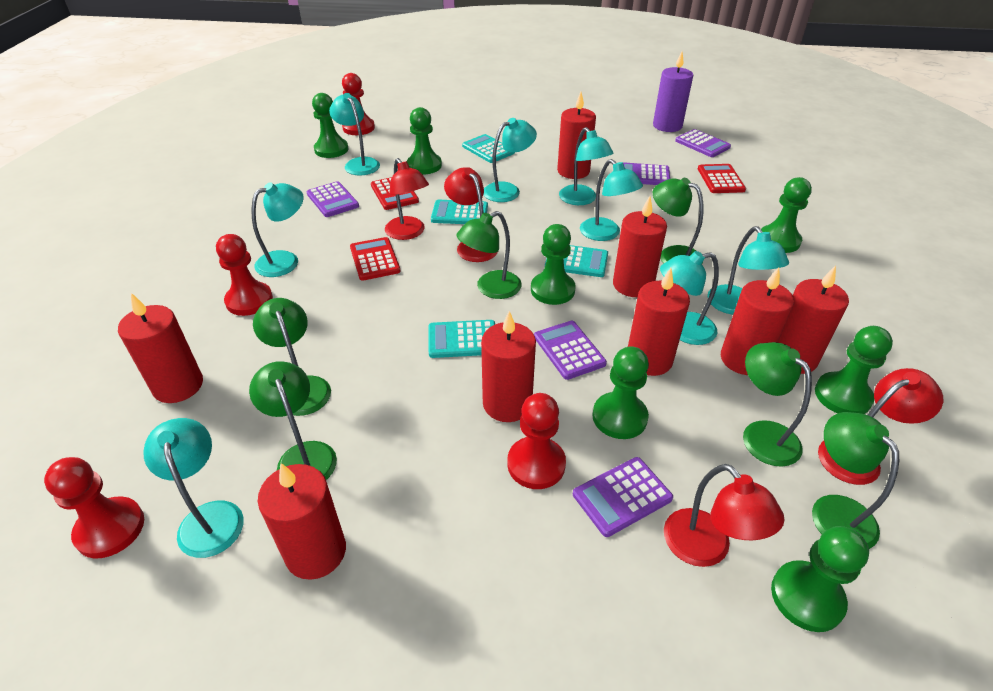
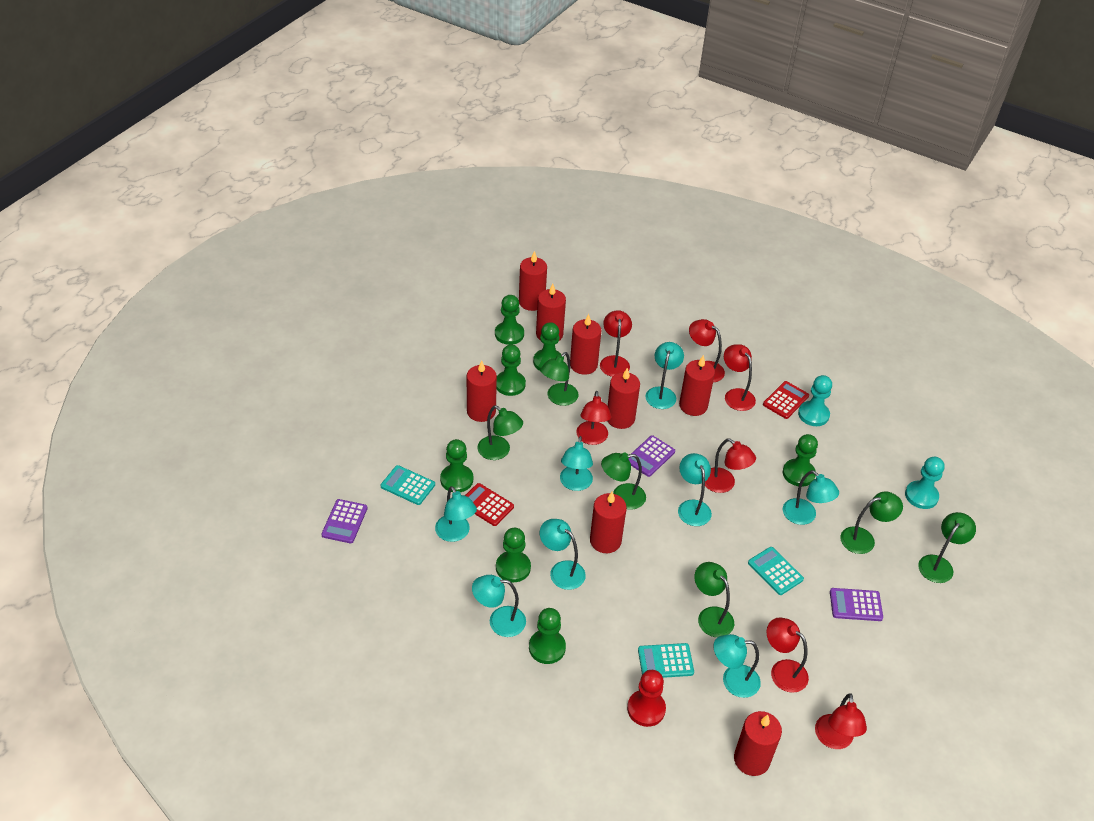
purple calculator: [307,181,359,217] [534,321,607,380] [573,457,673,537] [623,162,670,185] [675,129,731,157] = 5 -> [321,499,367,543] [629,435,675,477] [830,588,883,621] = 3
purple candle: [653,52,693,132] = 1 -> none = 0
red calculator: [350,237,401,281] [371,177,419,210] [698,164,746,193] = 3 -> [465,483,514,526] [763,381,809,419] = 2
red lamp: [385,158,429,240] [444,167,498,262] [664,464,785,567] [818,368,943,485] = 4 -> [576,391,611,445] [600,310,632,377] [689,319,725,382] [705,438,756,493] [724,344,756,411] [767,617,809,693] [815,693,867,749] = 7
red pawn: [44,457,144,558] [216,234,273,316] [342,73,375,135] [507,393,566,489] = 4 -> [627,670,666,727] = 1
turquoise calculator: [429,320,495,358] [431,200,488,224] [462,134,515,163] [545,245,608,277] = 4 -> [381,465,435,505] [638,643,694,678] [748,547,804,595] = 3
turquoise pawn: none = 0 -> [798,375,832,426] [905,457,945,509] = 2

